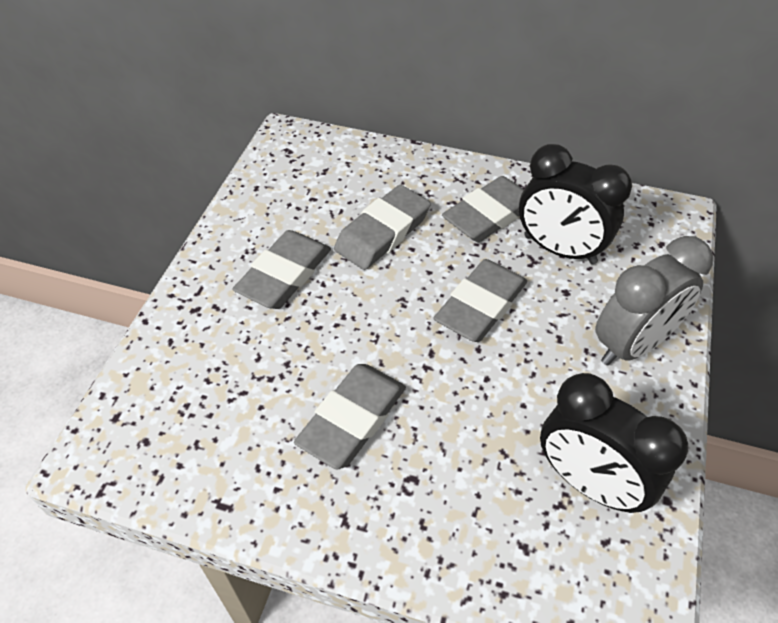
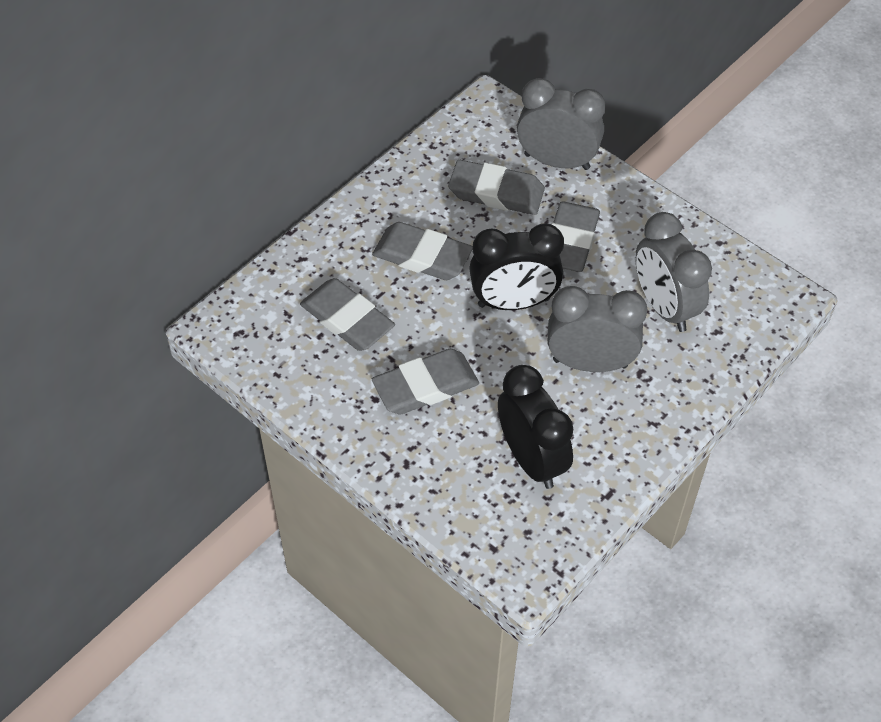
grey clock: [595,236,713,366] = 1 -> [517,78,606,170] [547,286,647,372] [635,212,712,332] = 3

